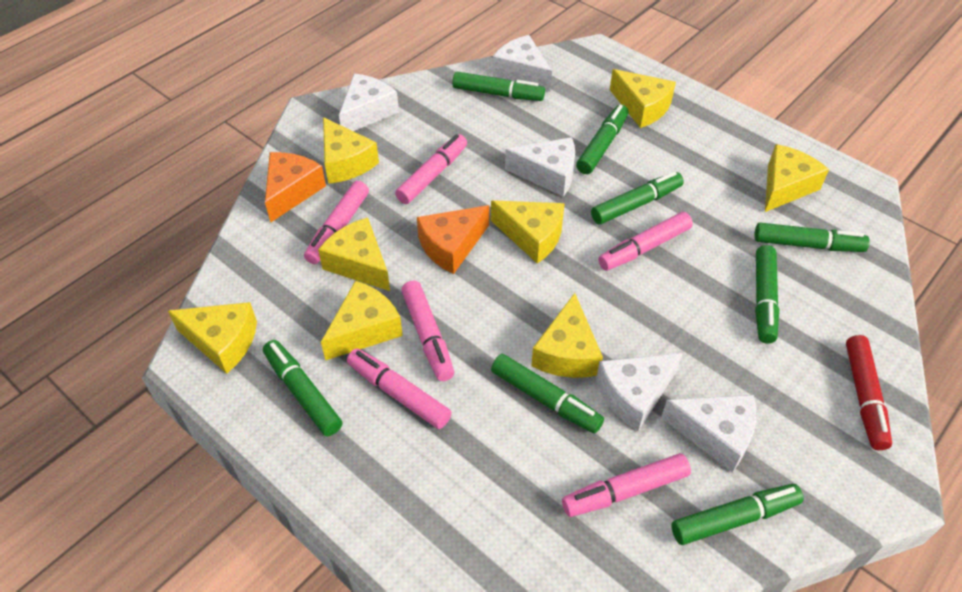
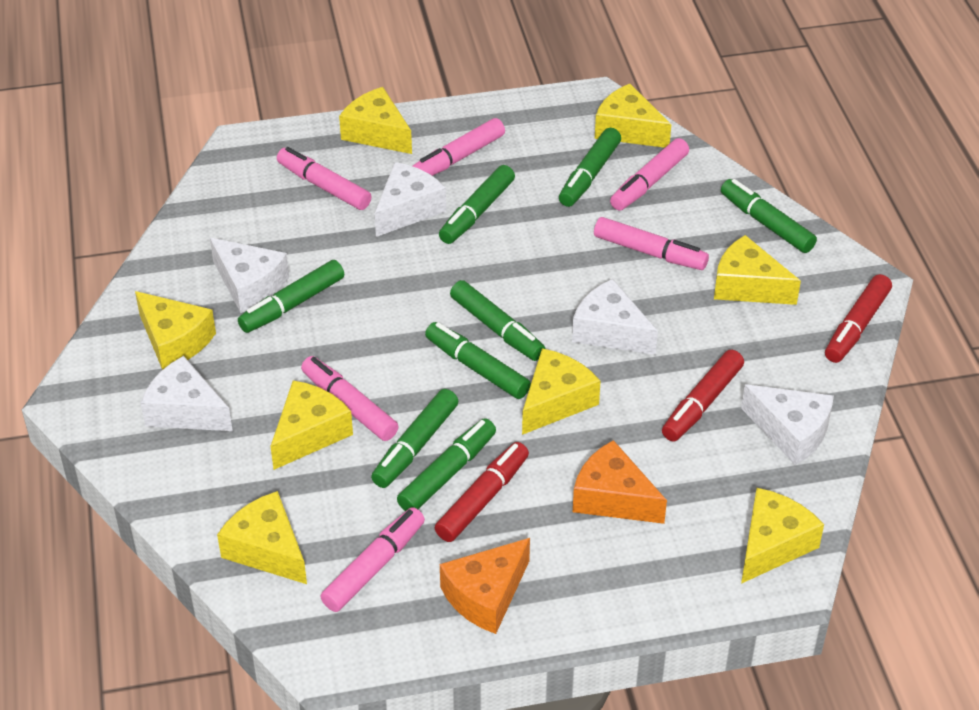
red marker: [846,335,892,450] = 1 -> [435,442,529,542] [662,350,744,441] [825,274,892,363] = 3

